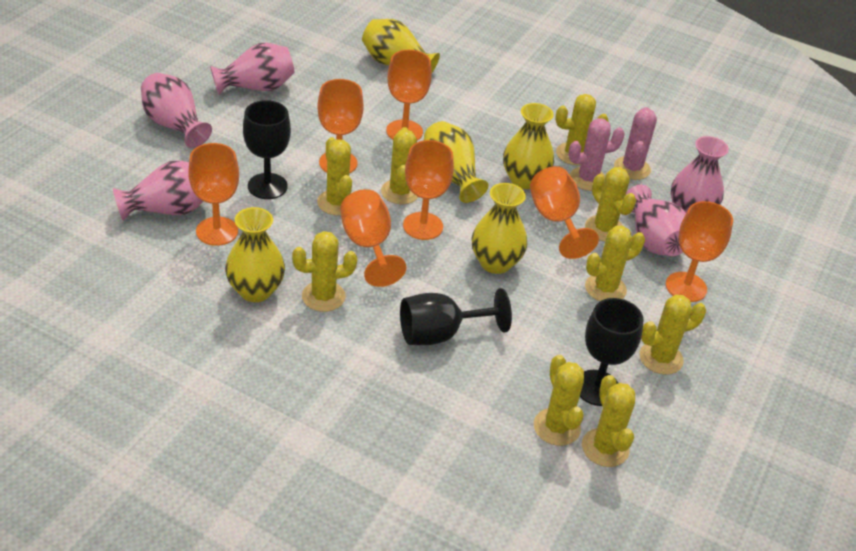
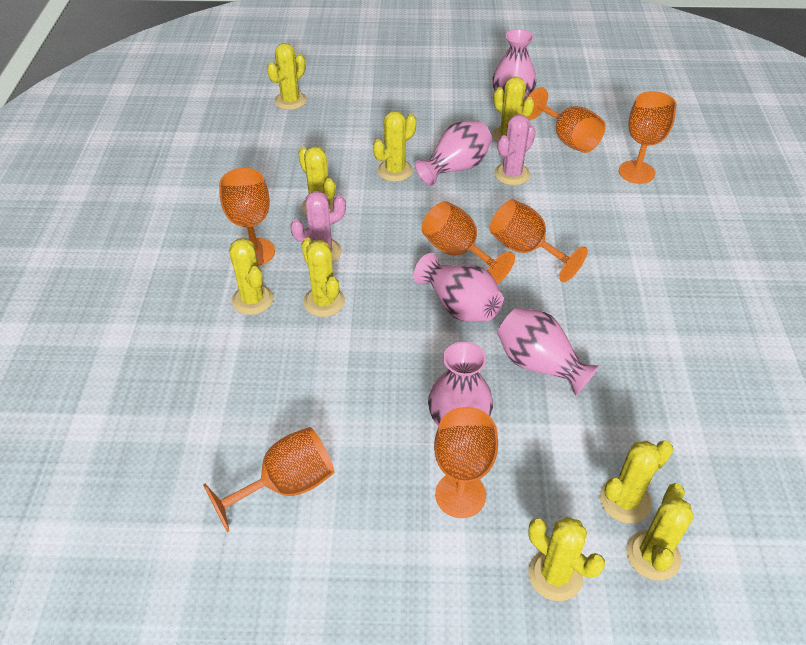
black goblet: [243,100,291,199] [400,288,512,345] [580,298,644,406] = 3 -> none = 0
yellow vase: [225,207,285,302] [362,19,440,73] [424,121,489,203] [472,183,527,274] [503,103,554,189] = 5 -> none = 0

